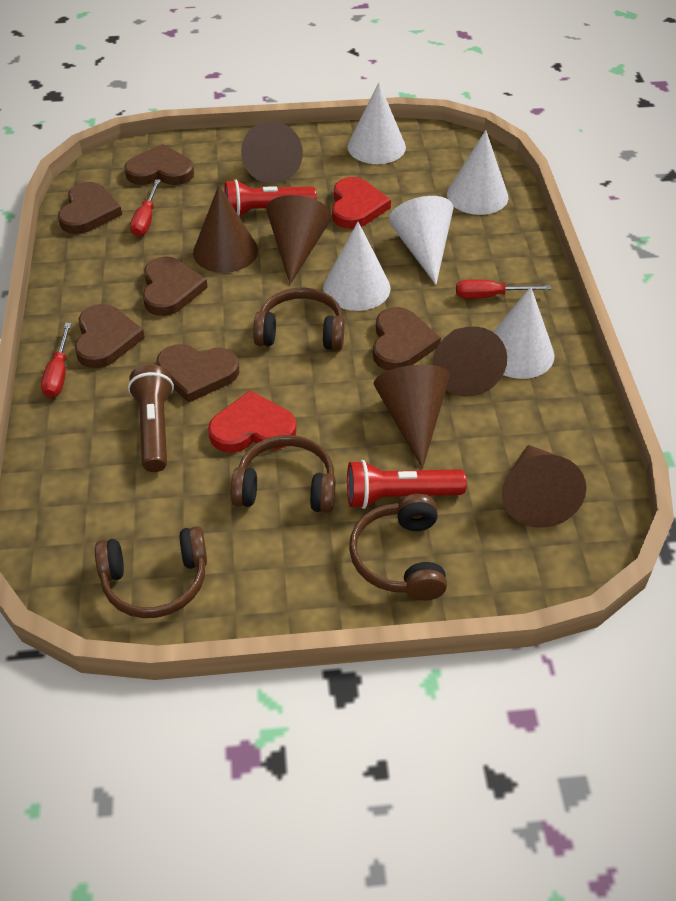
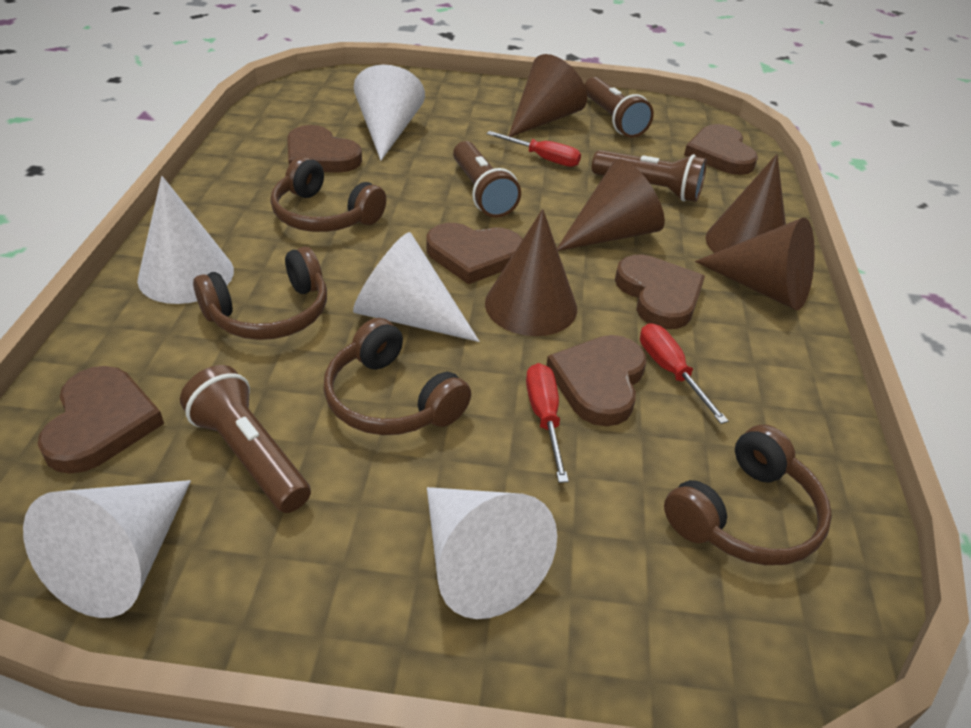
brown cone: [193,185,258,273] [241,121,303,184] [266,195,332,284] [374,365,450,468] [433,326,507,397] [502,445,586,528] = 6 -> [485,209,577,336] [509,54,587,137] [557,159,665,251] [695,218,815,310] [705,154,786,253] = 5
brown flashlight: [128,365,174,472] = 1 -> [180,365,311,513] [453,141,521,218] [585,77,654,138] [592,150,707,202] = 4
red flashlight: [225,179,317,217] [347,460,467,509] = 2 -> none = 0
red heart: [208,390,296,453] [332,177,391,229] = 2 -> none = 0

